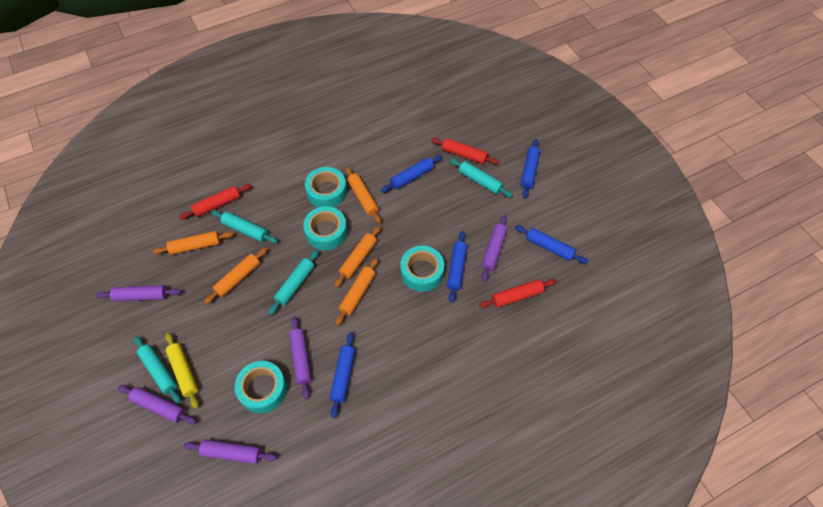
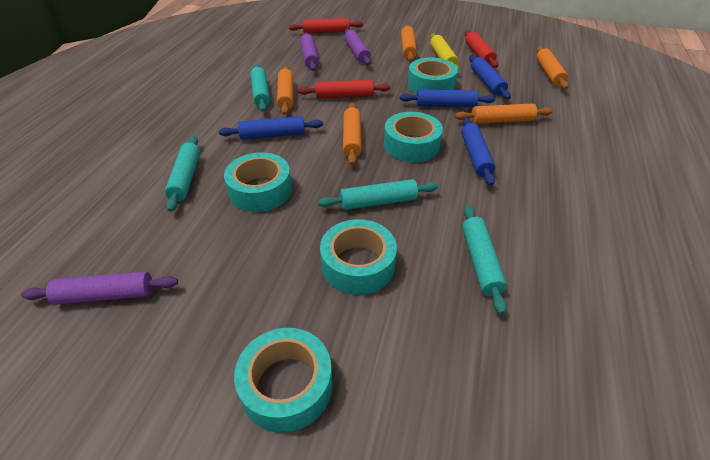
blue rolling pin: [330,332,355,418] [381,155,442,192] [447,231,467,303] [515,225,588,264] [521,139,540,198] = 5 -> [219,116,323,140] [400,89,495,107] [461,118,495,186] [469,55,511,99] = 4
purple rolling pin: [96,285,181,301] [118,385,197,425] [184,439,277,464] [289,316,312,399] [481,215,507,282] = 5 -> [21,271,178,305] [300,33,319,71] [344,29,371,65] = 3
turquoise tape: [235,361,287,413] [303,206,347,250] [305,167,347,208] [400,246,444,292] = 4 -> [224,152,292,212] [234,328,333,433] [320,219,397,295] [384,112,443,162] [408,58,458,94] = 5

